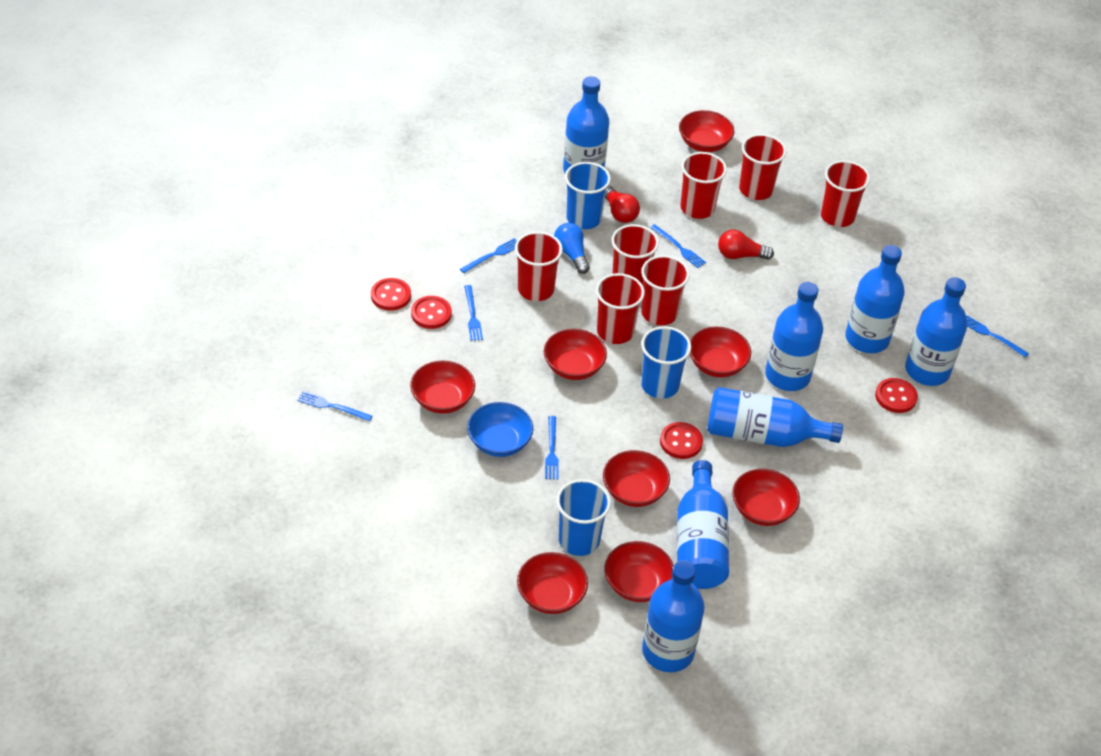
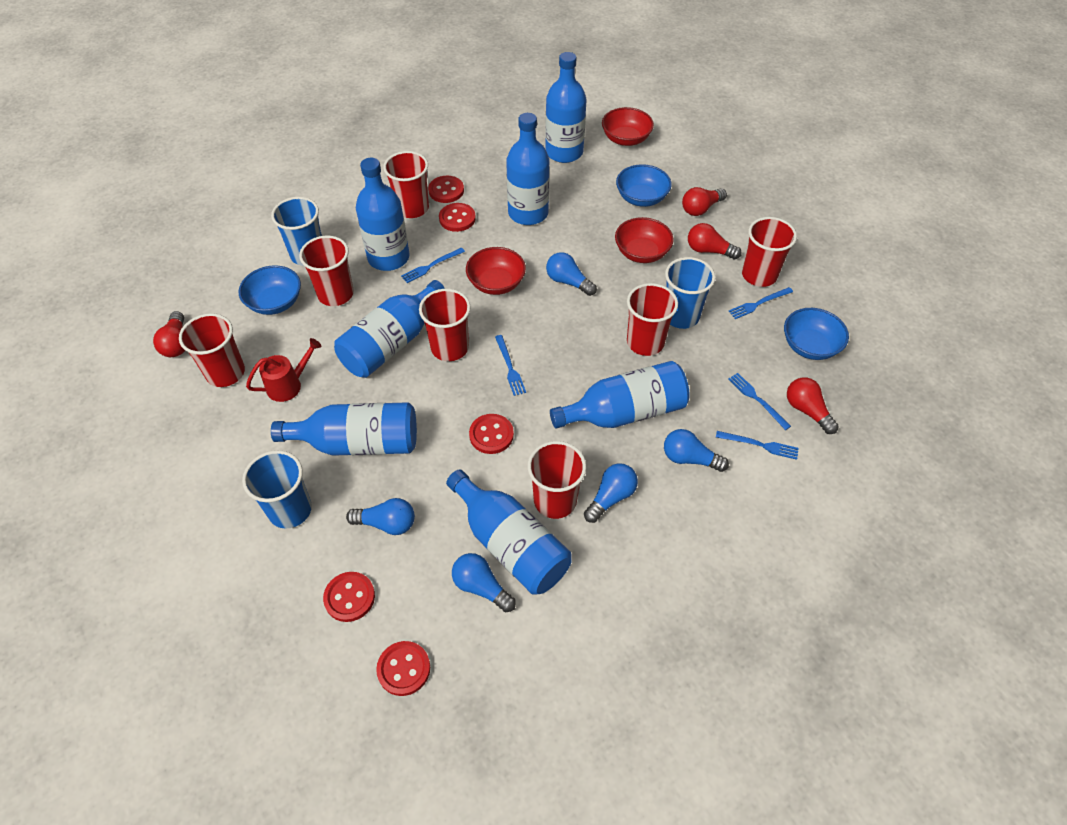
blue bowl: [467,402,533,457] = 1 -> [239,265,301,315] [616,164,672,207] [784,308,849,360] = 3
blue fork: [297,391,372,421] [460,238,517,273] [464,285,483,341] [545,416,559,480] [650,224,706,268] [966,316,1029,357] = 6 -> [401,247,465,283] [495,335,526,396] [716,431,799,460] [728,373,791,430] [729,287,793,319] = 5
blue light bulb: [554,223,590,274] = 1 -> [346,498,415,535] [452,553,516,612] [546,252,597,296] [584,463,638,523] [664,429,729,472] = 5
red bowl: [410,360,475,414] [517,552,588,614] [544,329,607,380] [603,450,670,507] [604,541,674,602] [679,110,734,152] [690,326,751,377] [732,469,800,526] = 8 -> [466,247,526,295] [602,107,654,146] [615,217,674,263] = 3
red button: [371,278,411,311] [411,296,452,329] [660,422,703,459] [875,378,918,413] = 4 -> [323,572,375,622] [376,641,430,696] [428,176,464,203] [439,203,476,232] [469,414,514,454] = 5
red light bulb: [605,186,640,223] [718,230,774,260] = 2 -> [153,311,185,357] [682,187,727,216] [688,223,742,259] [787,377,839,434] = 4
red watering can: none = 0 -> [246,338,322,402] = 1

